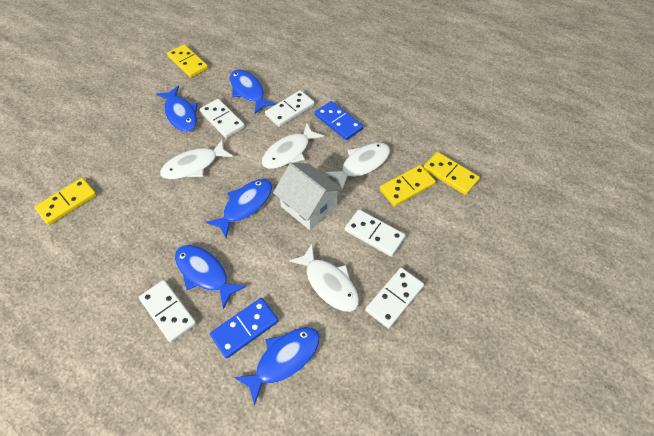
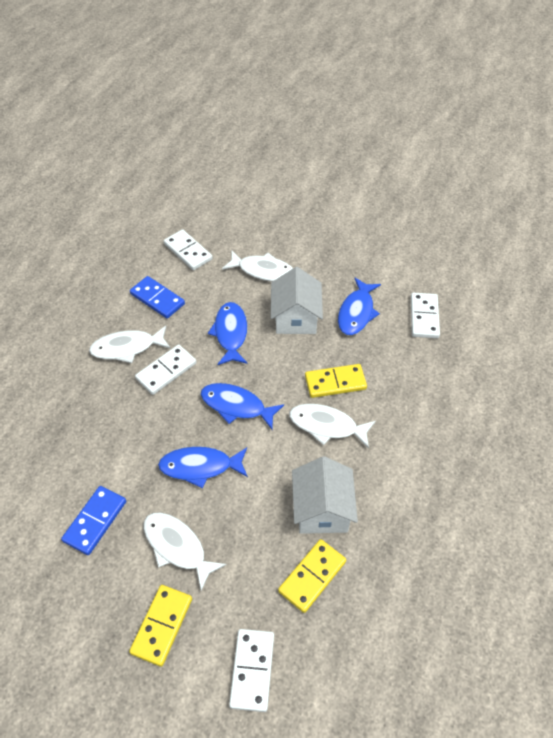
blue fish: [156,86,198,132] [175,245,246,309] [206,179,272,238] [230,69,276,114] [234,327,320,406] = 5 -> [158,447,248,488] [200,383,284,429] [208,302,247,365] [338,278,381,335] = 4
white domino: [139,280,196,343] [200,99,245,138] [265,90,315,127] [345,209,405,257] [365,268,424,329] = 5 -> [135,345,196,395] [164,229,213,270] [229,629,274,712] [411,293,440,338] = 4
white house: [273,163,343,230] = 1 -> [271,267,323,334] [292,456,358,534] = 2
yellow domino: [34,178,97,225] [167,44,208,78] [379,165,436,207] [423,152,480,195] = 4 -> [129,585,192,667] [278,539,346,613] [305,364,367,398] = 3

